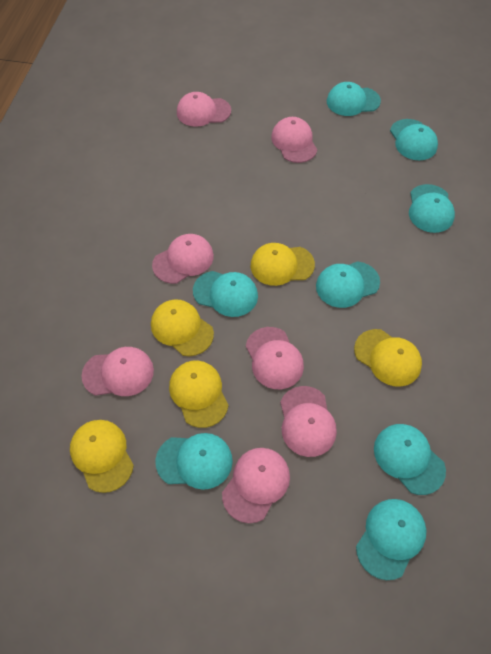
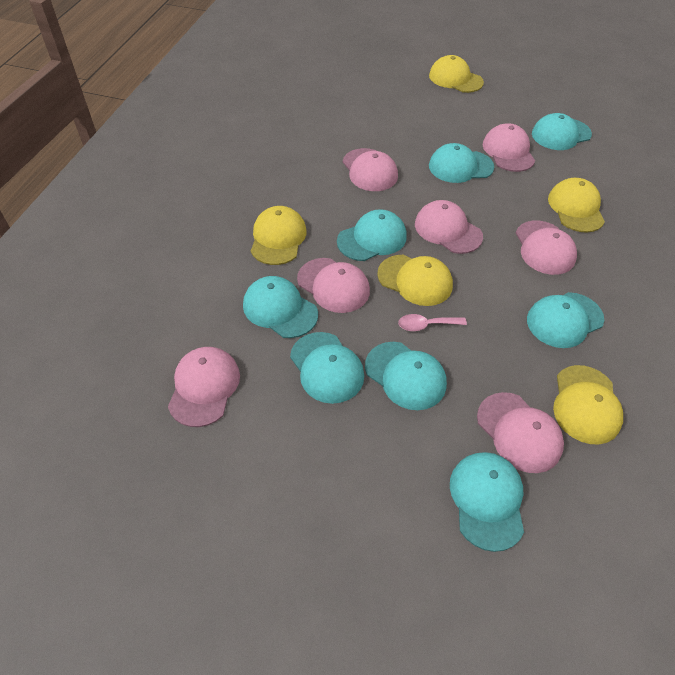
pink spoon: none = 0 -> [398,314,467,331] = 1

